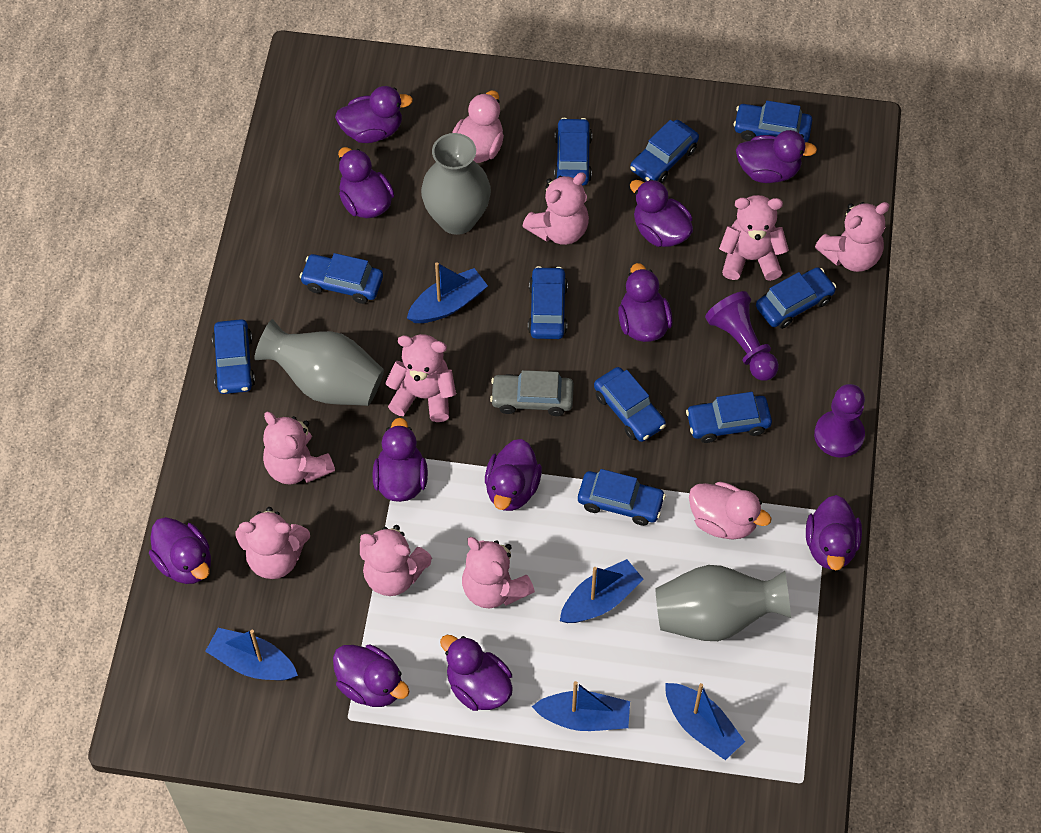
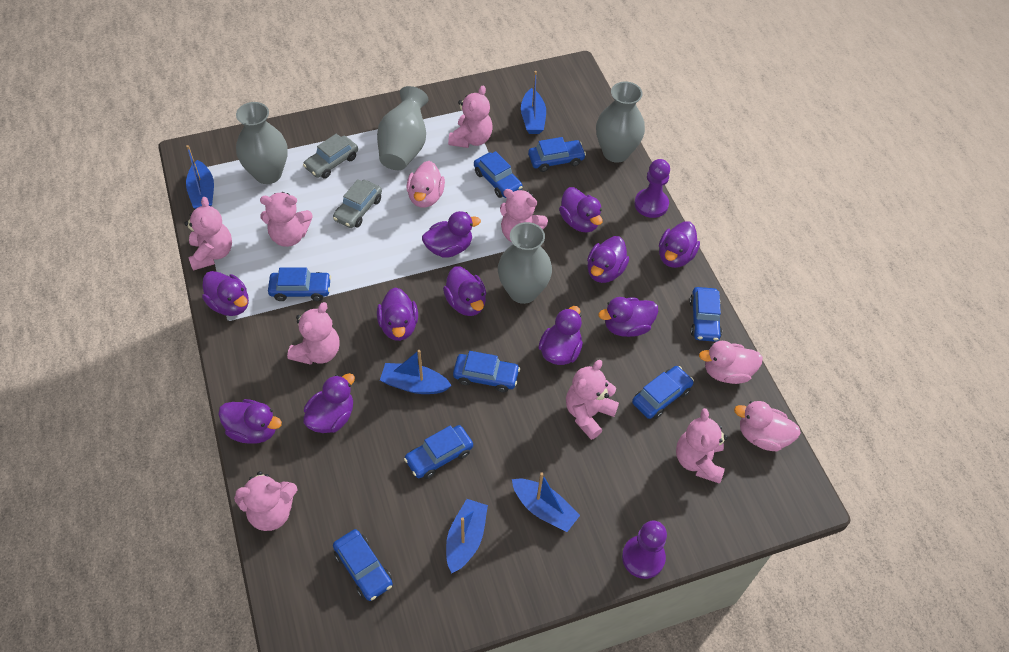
blue car: [212,319,255,394] [300,253,383,304] [528,266,568,339] [554,118,592,185] [578,469,666,526] [594,367,666,442] [630,120,699,183] [686,392,772,443] [733,101,812,142] [756,267,836,329] = 10 -> [268,267,331,301] [333,529,393,601] [404,425,473,479] [453,351,520,392] [474,151,523,198] [528,137,586,172] [632,366,694,419] [689,287,722,342] = 8
grey car: [490,370,574,416] = 1 -> [303,134,358,179] [333,179,382,228] = 2
grey vase: [254,319,384,406] [421,133,491,235] [655,565,791,641] = 3 -> [236,102,288,184] [377,86,429,170] [498,222,552,304] [596,81,645,163] = 4
pink duck: [452,91,504,163] [689,482,771,540] = 2 -> [407,161,445,208] [699,341,763,384] [734,401,801,451] = 3

